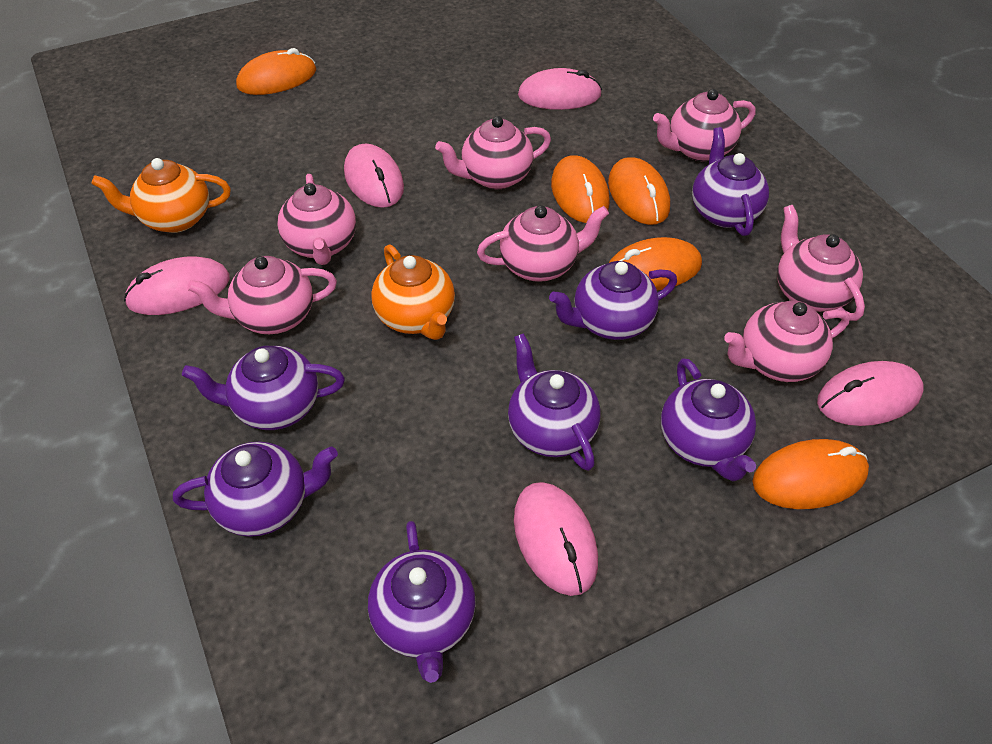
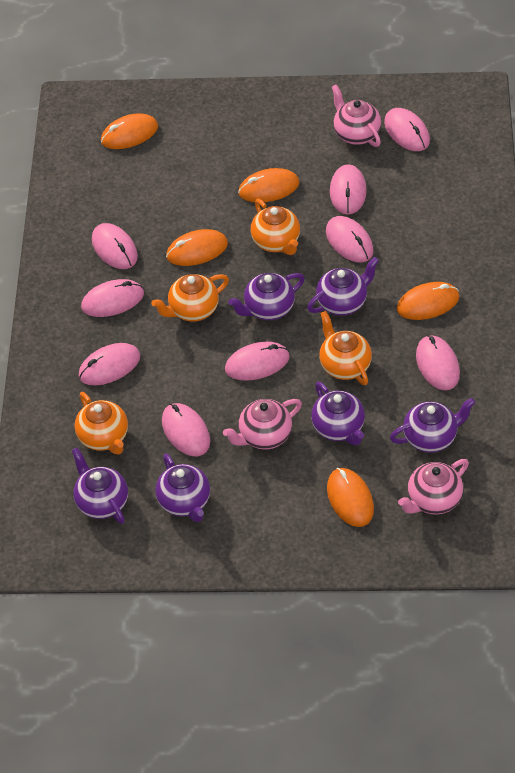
orange teapot: [91,158,231,233] [371,244,455,340] = 2 -> [75,392,128,455] [151,274,229,322] [251,199,300,255] [319,311,372,385] = 4
pink mouse: [124,257,230,315] [344,143,404,208] [514,482,598,596] [518,68,602,110] [817,361,923,426] = 5 -> [79,343,140,385] [81,279,144,317] [92,223,138,269] [162,403,210,456] [225,342,290,381] [326,216,373,262] [330,164,367,215] [384,108,430,151] [416,335,460,390] = 9
pink teapot: [187,256,337,334] [277,174,356,265] [435,116,551,189] [477,206,609,282] [653,89,756,161] [724,300,850,382] [777,205,865,321] = 7 -> [223,399,302,450] [332,84,381,147] [398,459,469,515] = 3
purple teapot: [173,442,338,537] [182,345,345,430] [368,521,476,683] [508,333,601,471] [549,261,677,340] [661,358,756,481] [692,127,769,236] = 7 -> [72,447,128,524] [155,454,210,522] [228,273,305,320] [307,257,379,316] [311,382,365,446] [390,398,476,453] = 6

